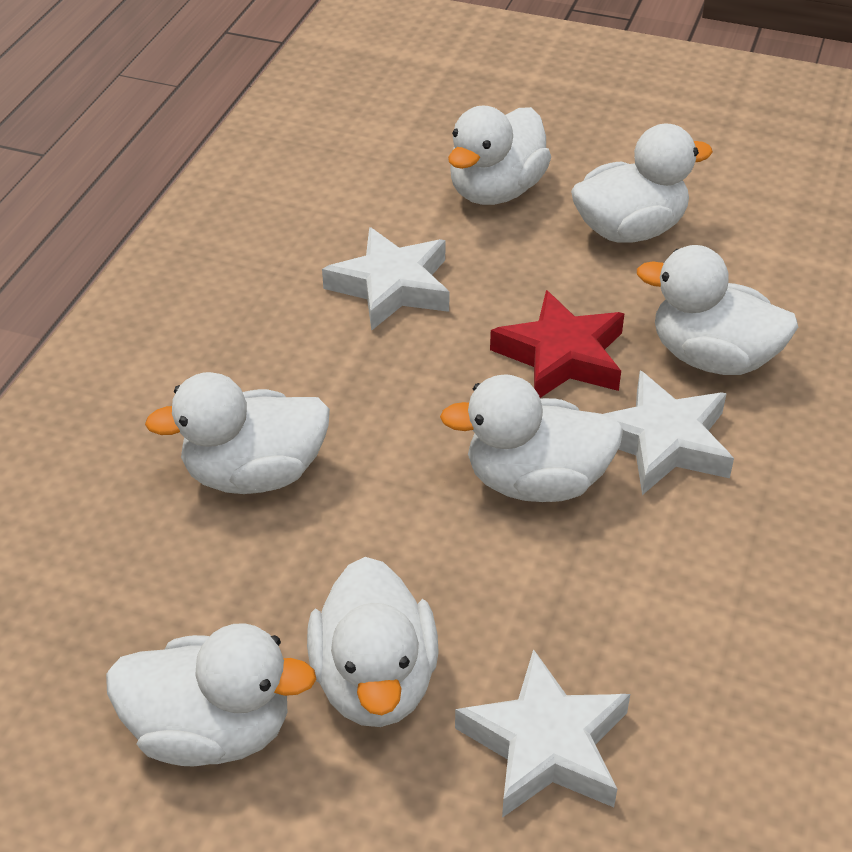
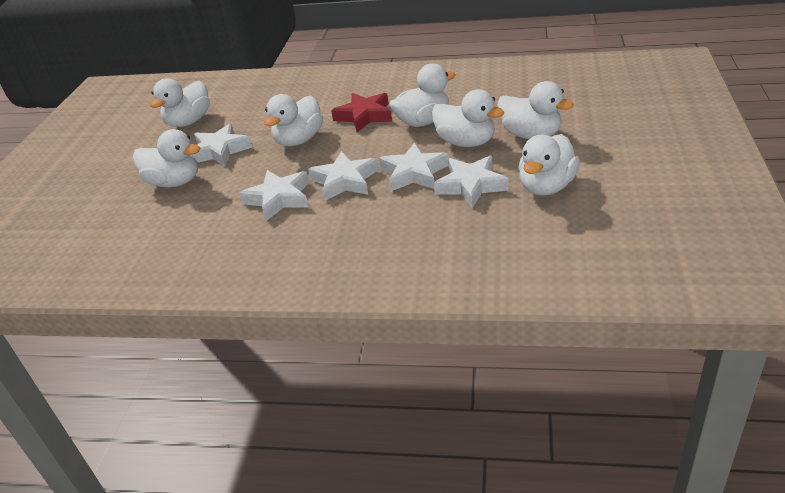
white star: [322,227,449,331] [455,649,630,818] [604,371,734,495] = 3 -> [192,124,252,166] [239,170,309,221] [308,151,378,201] [379,143,449,191] [434,156,509,208] = 5

